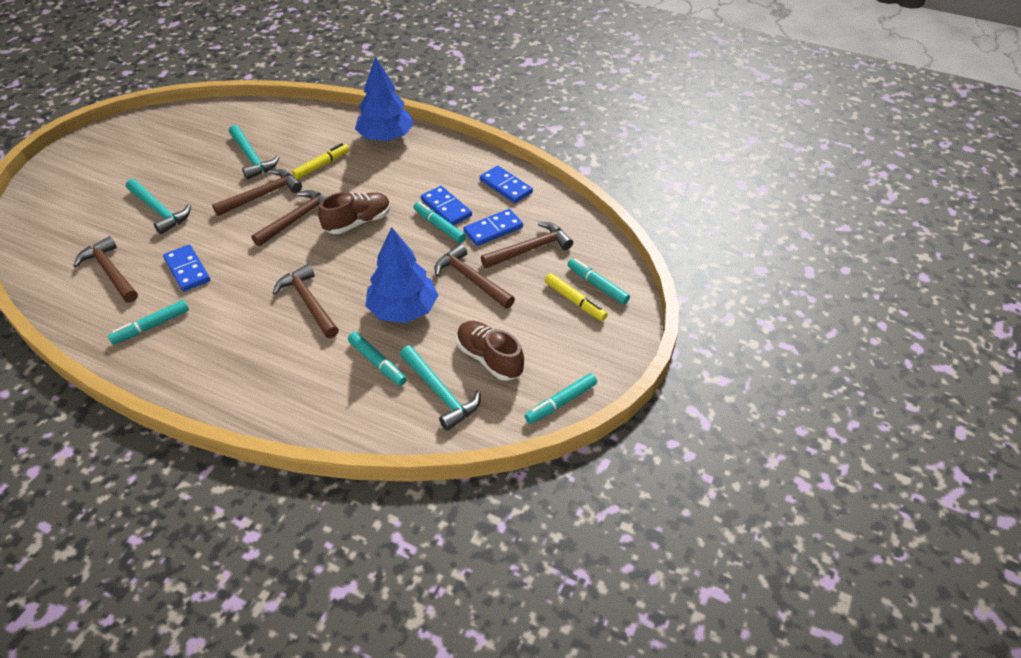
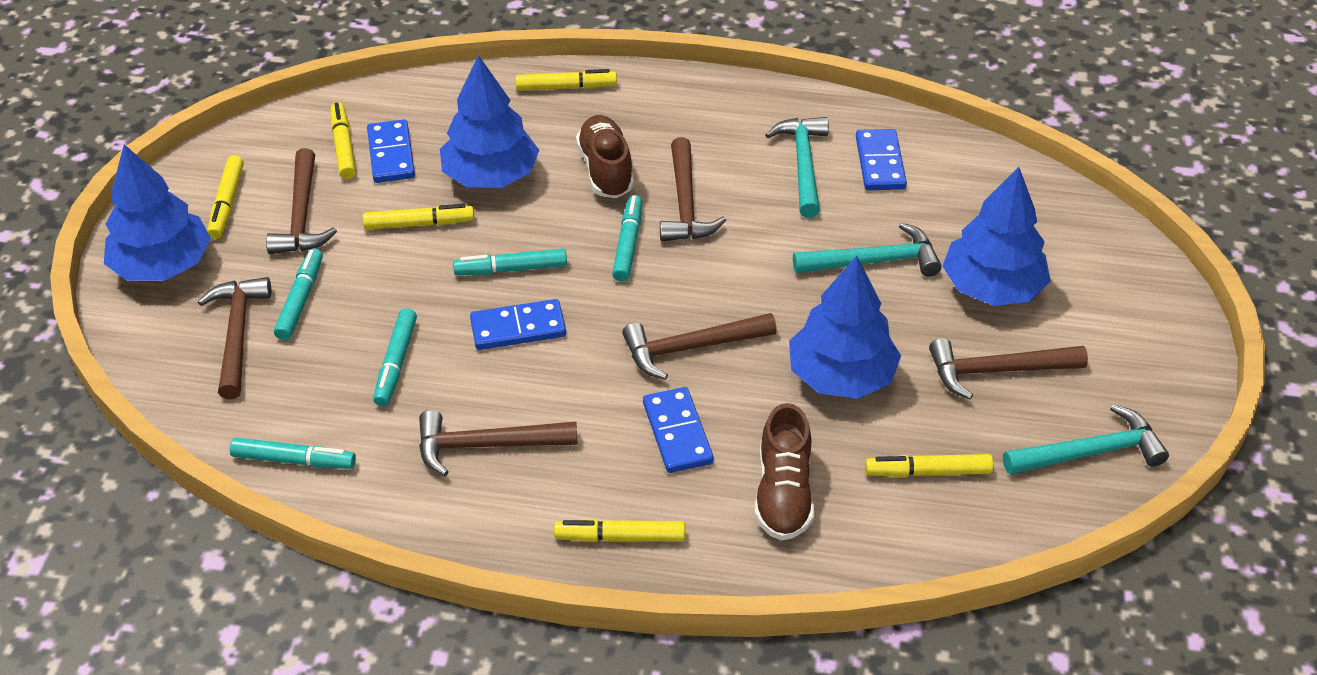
blue tree: [355,57,414,141] [365,227,438,323] = 2 -> [104,144,211,281] [440,55,539,188] [789,256,901,399] [942,167,1051,306] = 4
yellow marker: [292,143,350,179] [545,273,608,321] = 2 -> [207,155,244,239] [331,102,356,179] [363,204,474,230] [515,69,617,91] [554,519,685,542] [865,454,993,477] = 6

